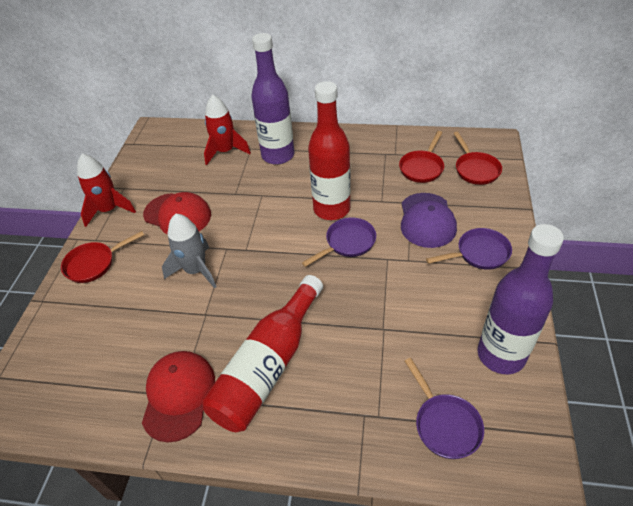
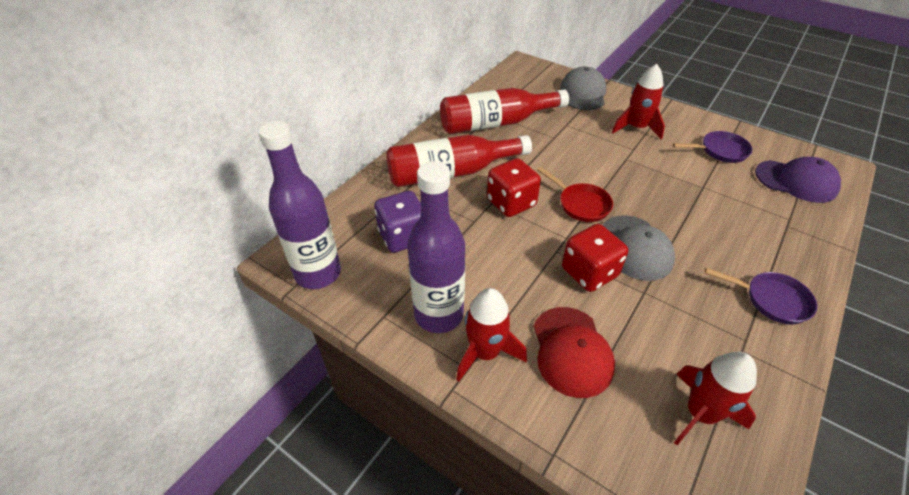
grey cap: none = 0 -> [560,66,606,110] [603,215,675,281] = 2
grey rocket: [162,214,217,289] = 1 -> none = 0
purple dice: none = 0 -> [374,191,421,253] = 1
purple pan: [302,217,376,267] [405,358,484,459] [426,228,512,270] = 3 -> [673,131,753,163] [705,267,817,324] = 2
red cap: [142,351,215,442] [143,192,211,234] = 2 -> [533,307,615,398] = 1
red dice: none = 0 -> [487,158,541,217] [562,224,628,292] = 2
red pan: [61,231,144,283] [399,131,444,183] [453,132,502,185] = 3 -> [537,167,613,222] = 1
red rocket: [77,154,136,227] [204,95,251,165] = 2 -> [456,288,527,382] [612,64,665,140] [674,352,757,445] = 3

